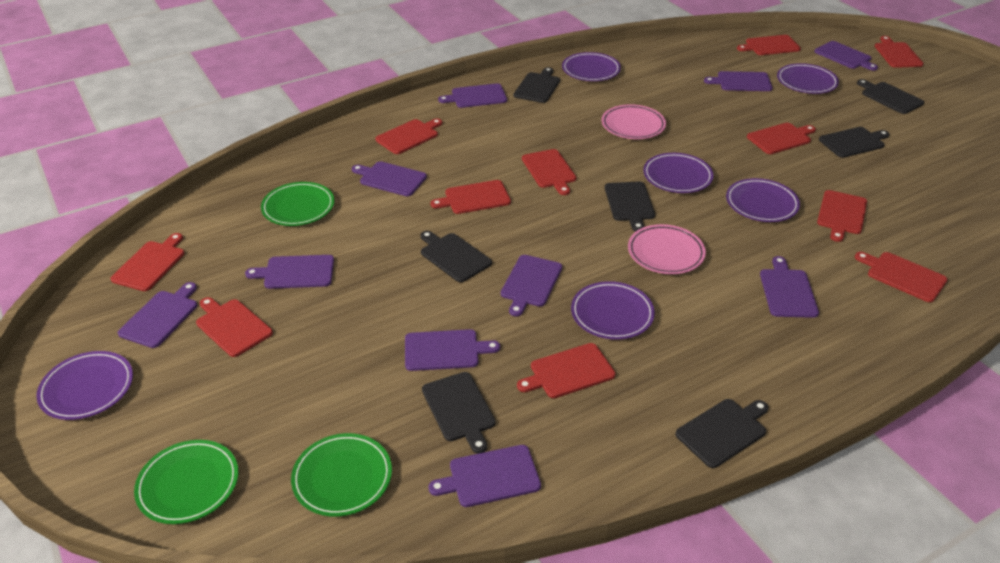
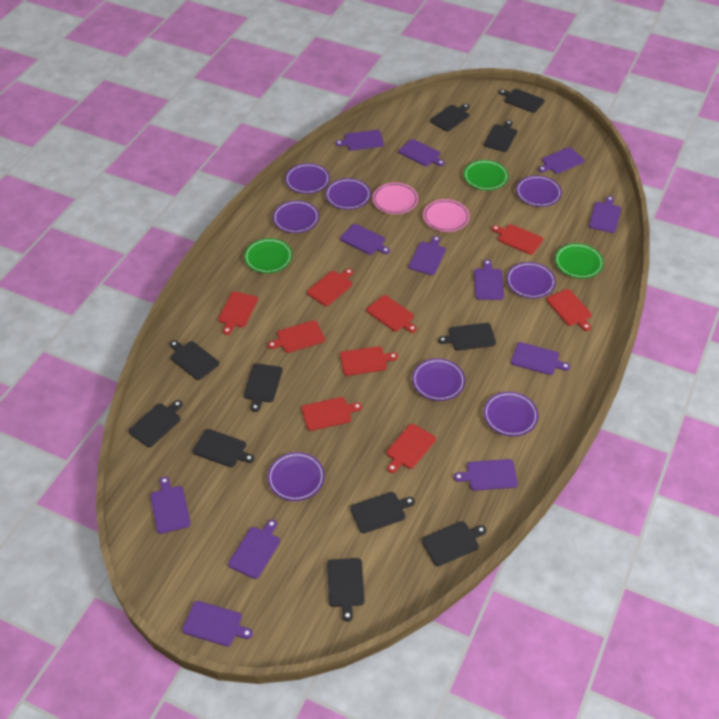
black cutting board: [420,231,492,282] [422,372,496,454] [514,67,560,103] [605,181,655,232] [676,399,768,468] [819,127,890,158] [857,79,924,114] = 7 -> [129,400,183,447] [170,340,219,380] [193,429,254,467] [244,363,282,412] [327,558,365,622] [350,492,415,533] [422,521,486,566] [430,104,470,131] [438,323,496,350] [484,120,517,152] [499,89,545,113] = 11
purple cutting board: [118,282,197,348] [245,255,334,289] [352,161,427,196] [405,329,500,371] [428,445,541,507] [438,83,507,108] [501,255,562,317] [704,71,773,91] [760,256,819,318] [814,41,878,71] = 10 -> [150,476,191,534] [182,601,253,646] [228,519,280,579] [336,130,384,151] [340,224,390,255] [399,139,445,166] [409,236,446,275] [454,459,518,491] [474,259,504,300] [511,342,570,375] [538,147,585,174] [589,196,621,233] = 12
purple plate: [36,351,133,420] [562,52,621,81] [571,281,655,340] [643,153,714,193] [726,178,800,222] [777,63,839,94] = 6 -> [268,452,325,501] [273,200,319,233] [285,163,330,194] [325,178,371,210] [412,358,465,401] [484,392,538,436] [506,262,556,298] [516,176,562,207] = 8
red cutting board: [110,233,184,291] [196,297,273,357] [375,118,442,154] [430,180,511,214] [517,343,615,398] [522,149,576,195] [737,35,801,55] [747,123,816,154] [817,190,867,242] [855,252,948,302] [875,36,924,68] = 11 -> [218,291,258,335] [268,320,325,353] [302,397,362,431] [307,269,353,306] [340,346,398,376] [367,295,417,333] [387,424,436,473] [492,224,543,255] [546,289,592,331] = 9

